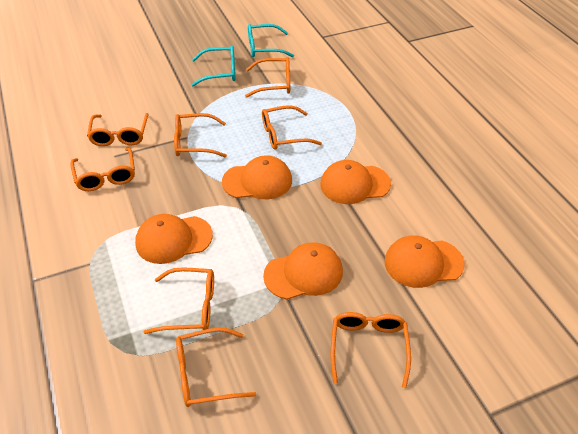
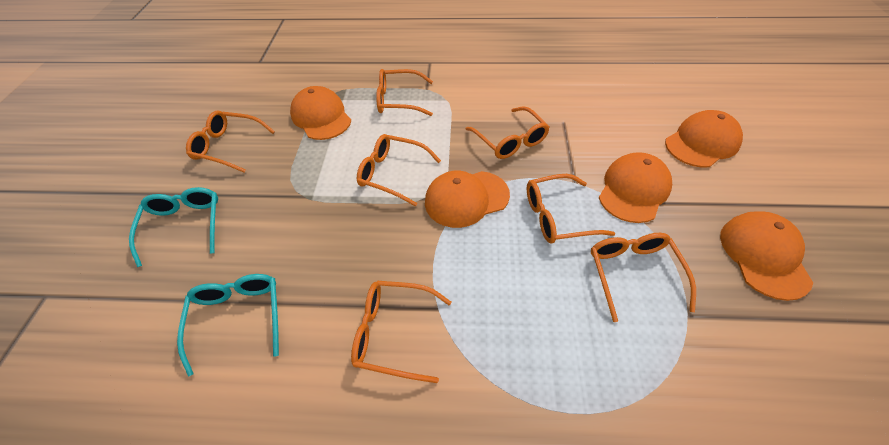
orange glasses: [70,148,135,191] [87,113,149,146] [144,267,214,334] [174,113,227,157] [176,327,256,407] [245,57,290,98] [262,105,322,150] [330,312,411,388] = 8 -> [186,111,275,173] [351,281,451,383] [357,134,441,206] [376,69,433,116] [466,106,549,159] [527,174,615,244] [591,233,696,322] = 7

